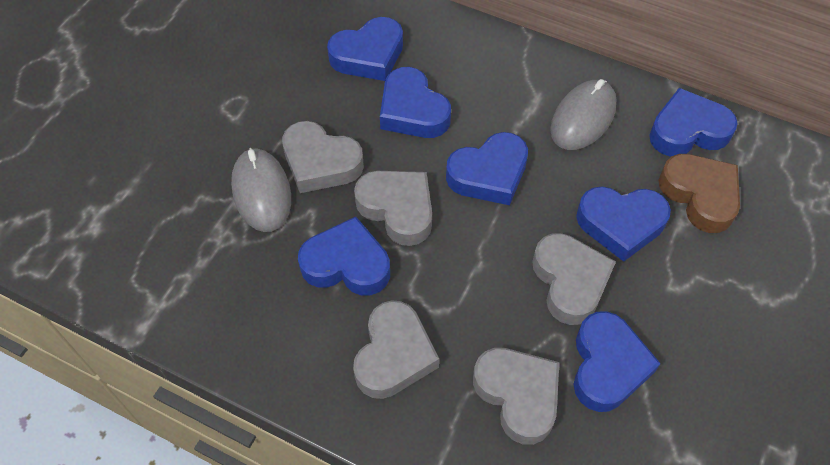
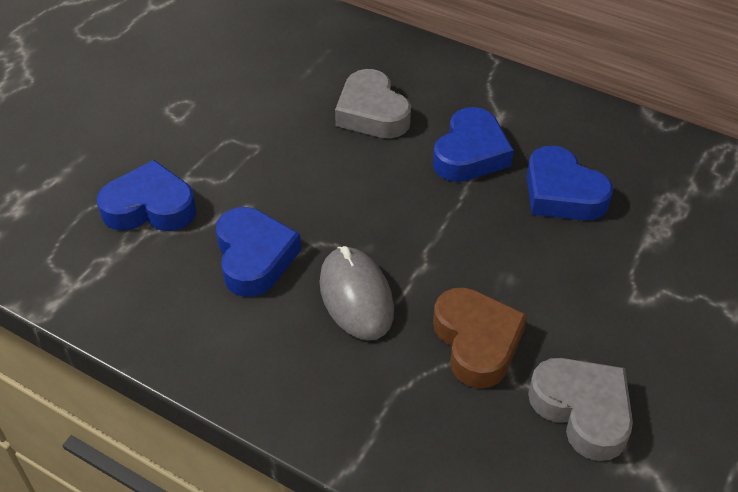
blue heart: [298,217,390,296] [327,17,403,81] [380,67,451,138] [446,132,528,205] [573,311,661,412] [576,187,671,262] [649,88,738,157] = 7 -> [97,160,197,231] [216,207,301,297] [433,107,514,182] [527,146,613,220] = 4
grey heart: [282,121,364,193] [353,300,439,399] [354,171,432,246] [473,348,559,445] [532,233,616,325] = 5 -> [335,69,411,138] [528,358,633,461] = 2
grey mouse: [231,148,291,232] [550,79,617,150] = 2 -> [319,246,394,340] = 1

